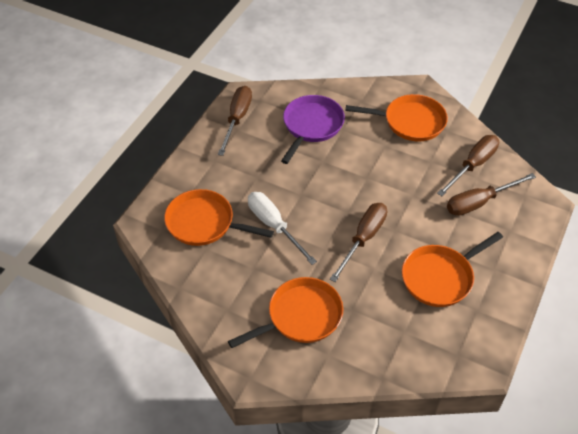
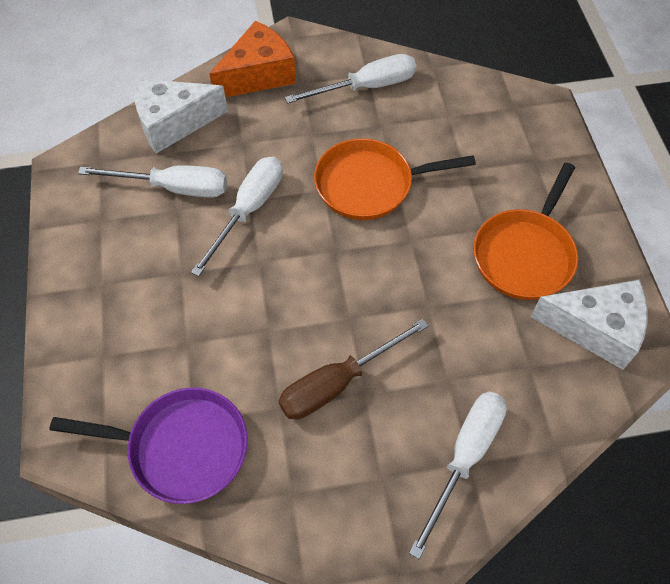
brown screwdriver: [218,86,252,156] [330,203,387,282] [437,135,499,196] [447,173,536,216] = 4 -> [278,319,429,420] = 1
orange cheese: none = 0 -> [209,21,296,97] = 1
orange pan: [164,189,274,246] [228,277,343,348] [346,94,448,141] [402,232,503,307] = 4 -> [314,138,476,220] [474,163,578,300] = 2
white cheese: none = 0 -> [134,79,228,154] [530,280,648,370] = 2
white screwdriver: [248,192,317,265] = 1 -> [78,165,227,198] [191,157,283,277] [285,54,416,104] [409,391,507,559] = 4

